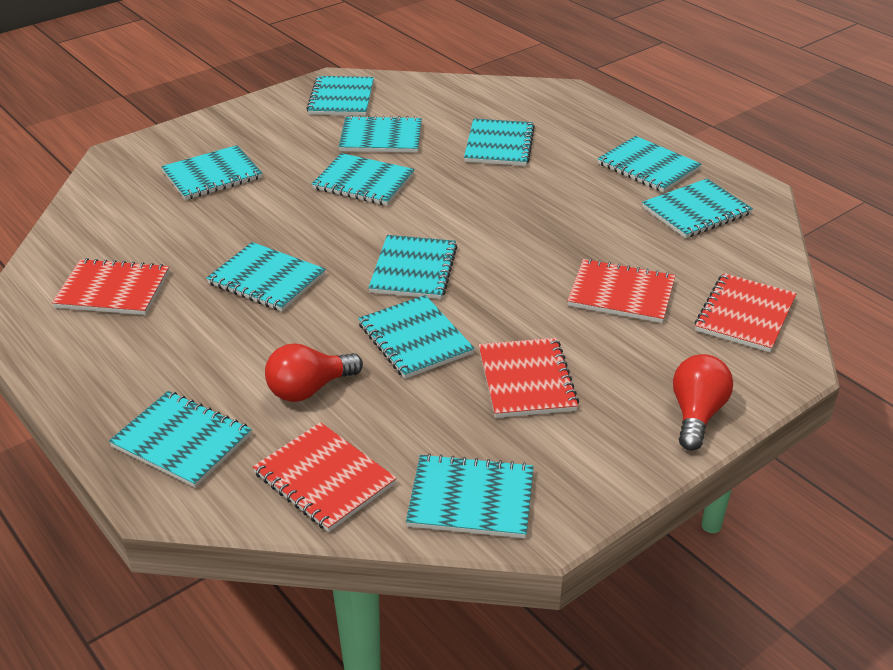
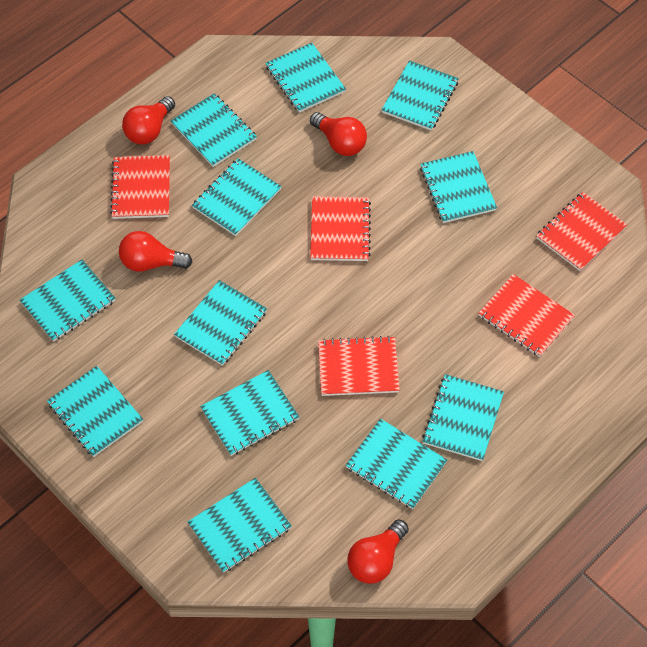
red light bulb: [265,343,363,402] [673,354,733,451] = 2 -> [119,231,193,272] [122,96,175,144] [310,112,367,156] [347,519,409,584] = 4

